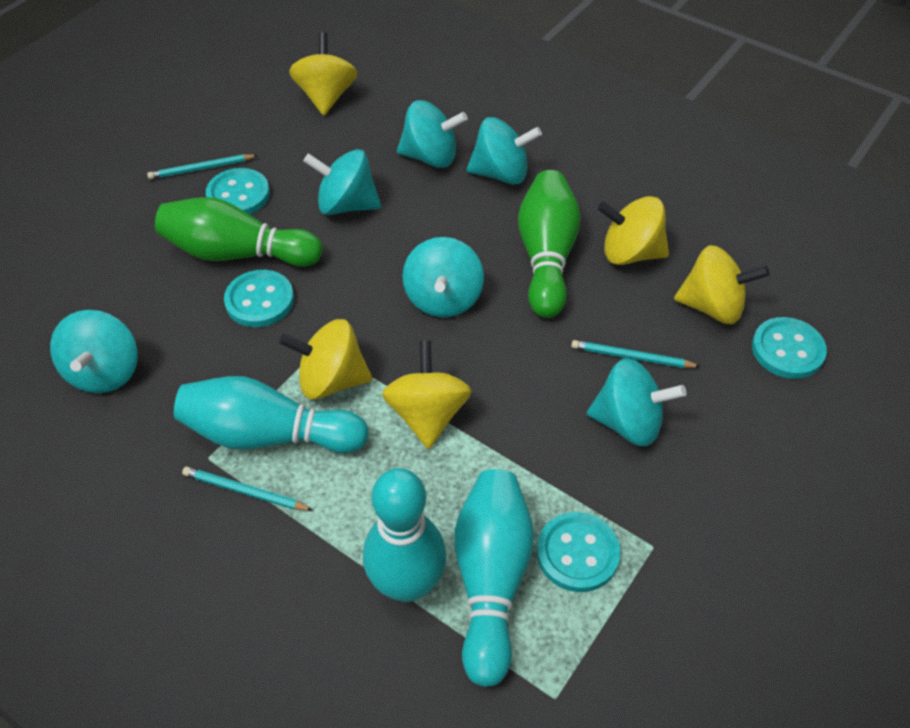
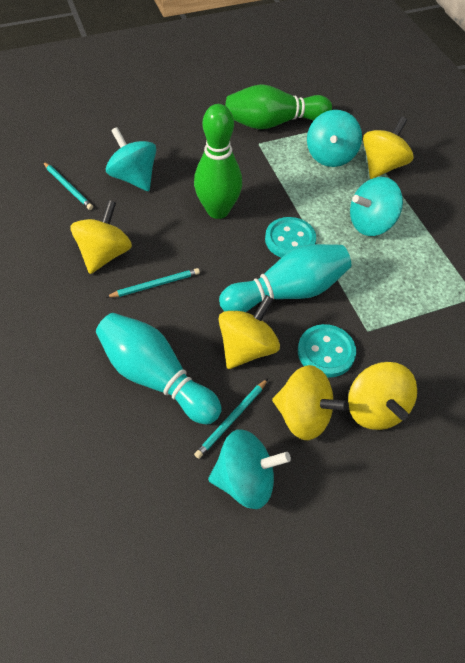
turquoise bowling pin: [174,376,368,453] [363,468,446,602] [454,469,534,687] = 3 -> [96,313,222,425] [219,244,351,312] = 2
turquoise button: [206,168,270,215] [224,270,294,327] [537,512,620,592] [752,317,827,379] = 4 -> [265,217,316,258] [298,324,356,378] = 2
turquoise spinning top: [50,310,138,393] [303,149,381,215] [397,100,468,168] [402,237,484,317] [467,117,542,185] [587,358,686,446] = 6 -> [106,127,156,191] [208,429,291,509] [307,110,362,167] [350,177,403,236] = 4

